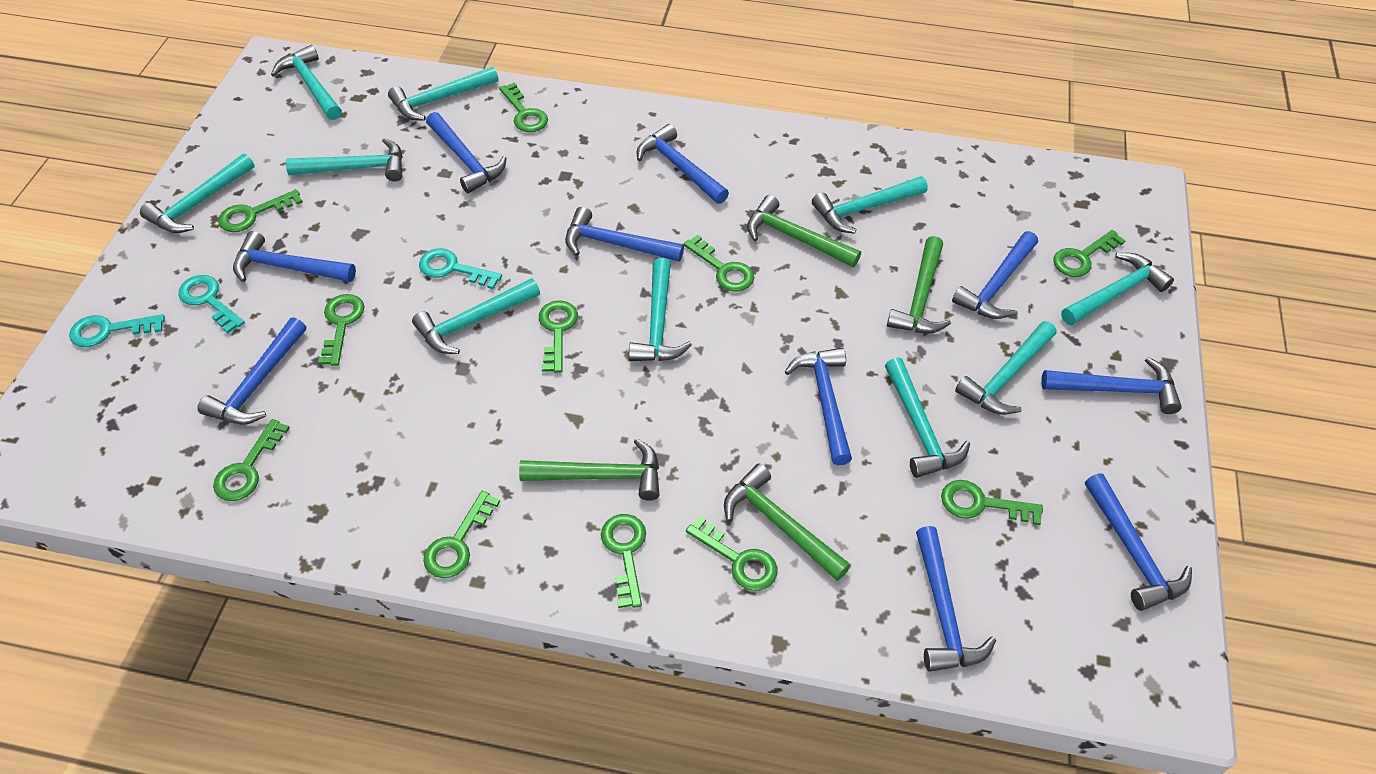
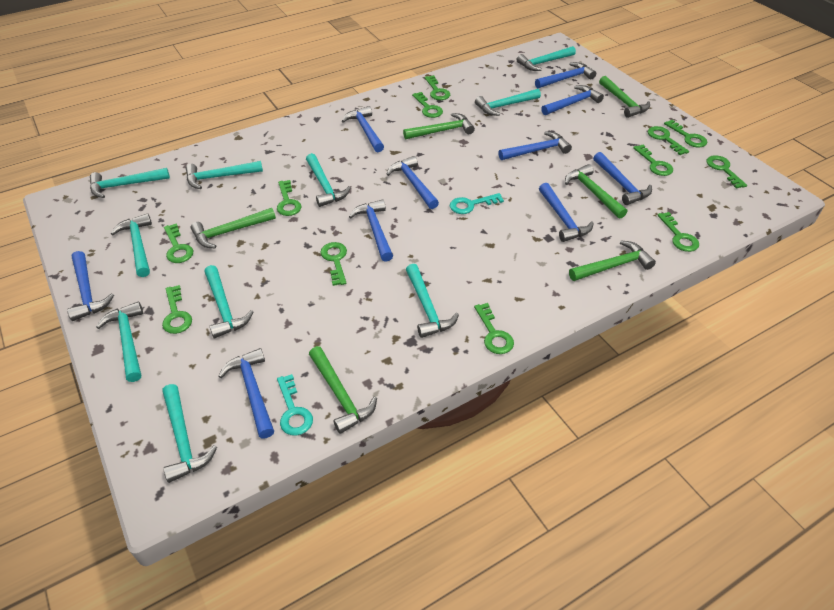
green hammer: [519,438,660,501] [724,464,851,581] [747,195,861,267] [887,236,951,333] = 4 -> [190,208,276,248] [309,346,377,434] [403,113,475,140] [565,164,627,218] [569,240,656,281] [599,76,650,118] = 6
green key: [213,419,290,501] [218,189,303,232] [318,294,365,366] [423,491,500,578] [499,83,548,132] [539,300,578,373] [601,514,646,608] [684,235,755,292] [686,516,778,591] [941,480,1043,525] [1053,230,1125,277] = 11 -> [162,285,192,334] [164,224,193,263] [277,180,302,216] [320,242,347,286] [412,92,443,118] [425,75,450,100] [474,303,514,354] [633,145,673,176] [648,126,689,155] [657,212,699,252] [664,120,707,147] [706,155,747,189] = 12
turquoise key: [69,314,165,347] [178,275,245,333] [419,248,502,289] = 3 -> [277,374,313,436] [450,193,504,214] = 2

